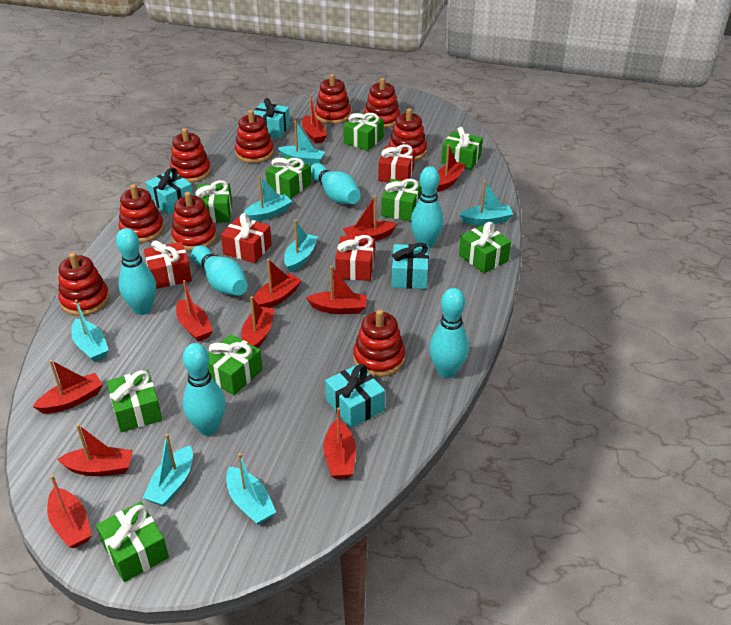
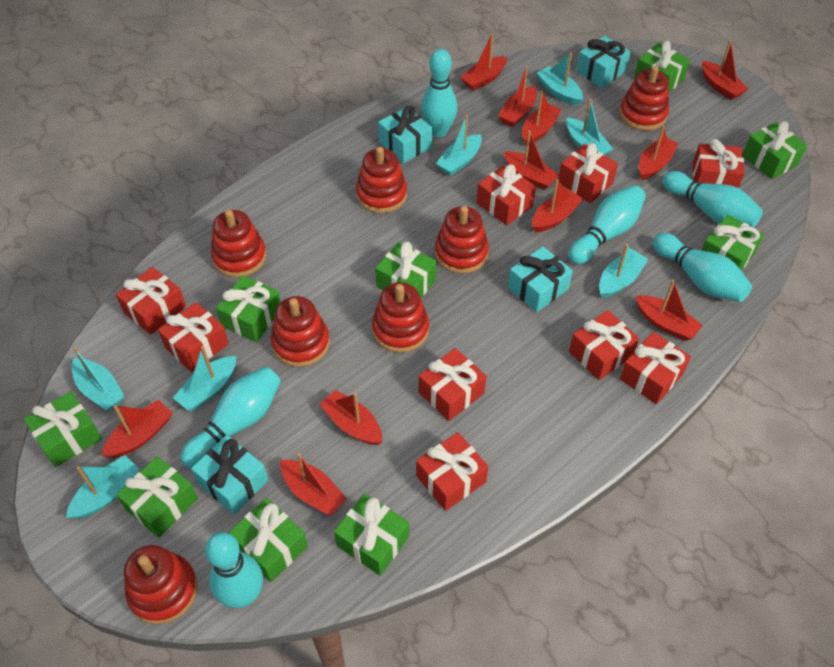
red gift: [144,241,192,289] [221,213,272,263] [335,235,375,281] [378,144,415,182] = 4 -> [116,267,186,335] [158,302,229,372] [416,432,488,511] [419,348,486,421] [477,164,536,225] [558,143,618,203] [569,310,639,380] [620,332,691,404] [692,139,745,188] = 9
red stacking toy: [58,252,109,316] [119,184,164,243] [170,128,211,183] [171,192,217,251] [235,110,274,163] [315,74,351,124] [353,309,405,377] [364,78,400,128] [389,108,427,161] = 9 -> [124,545,198,625] [211,210,266,277] [271,296,330,367] [356,147,407,213] [372,282,429,353] [435,206,489,274] [619,66,669,131] = 7

